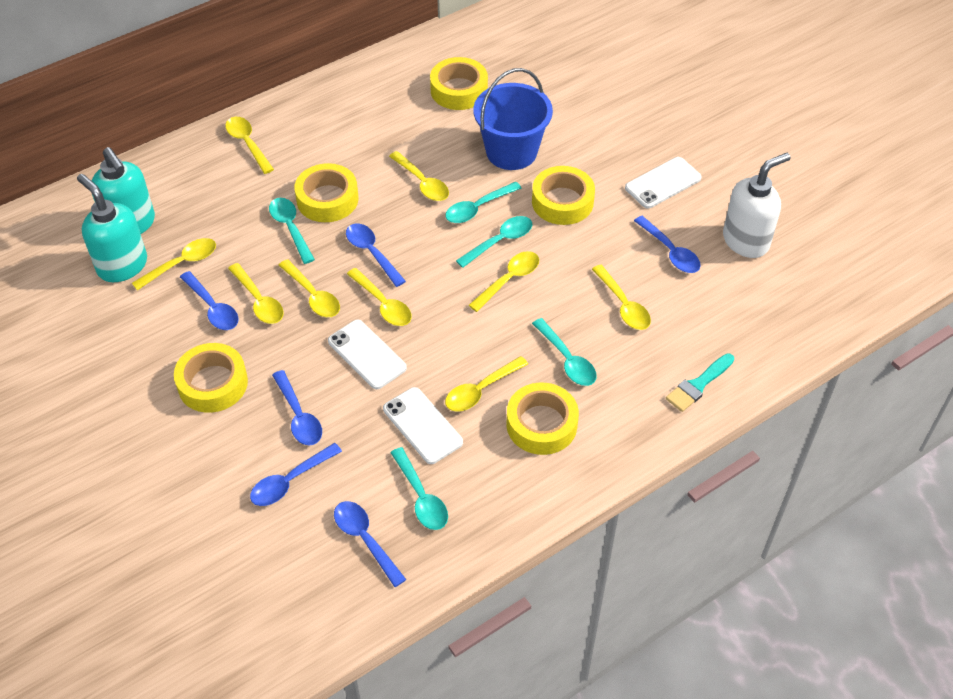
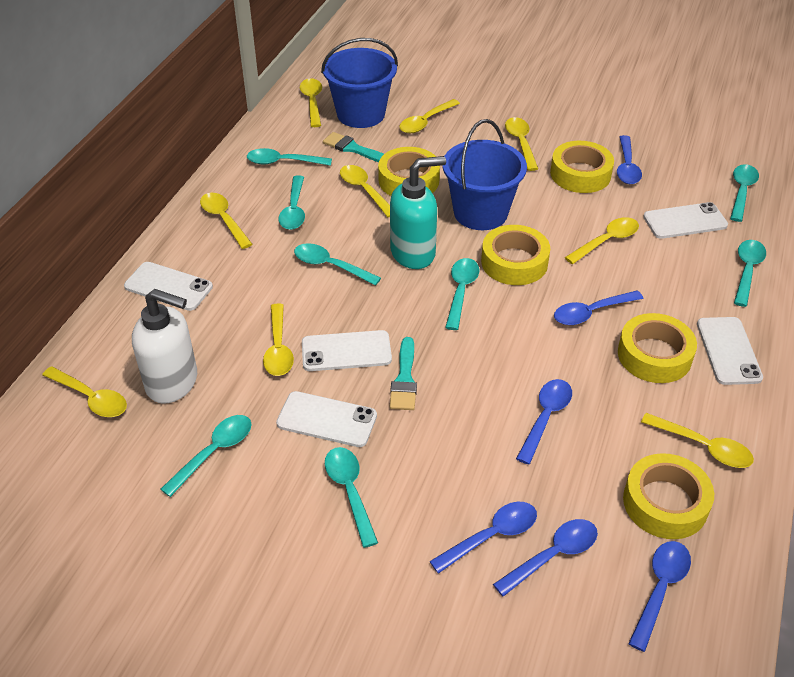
blue bucket: [473,68,553,170] = 1 -> [321,38,398,128] [442,119,527,230] = 2
turquoise brush: [666,353,734,412] = 1 -> [323,132,384,162] [390,337,417,410] = 2
turquoise soap dispenser: [77,174,147,282] [92,147,155,234] = 2 -> [390,156,446,269] = 1
turquoise spoon: [269,198,315,264] [390,447,448,530] [446,182,522,223] [456,216,532,268] [532,318,597,386] = 5 -> [160,415,252,497] [247,148,332,166] [279,175,305,230] [294,243,381,286] [325,447,378,548] [445,258,480,330] [730,164,759,222] [734,240,766,307] = 8
white phone: [328,320,407,389] [383,387,463,464] [625,157,702,208] = 3 -> [124,262,213,311] [276,391,377,447] [302,330,392,371] [643,202,728,239] [697,317,763,385] = 5

